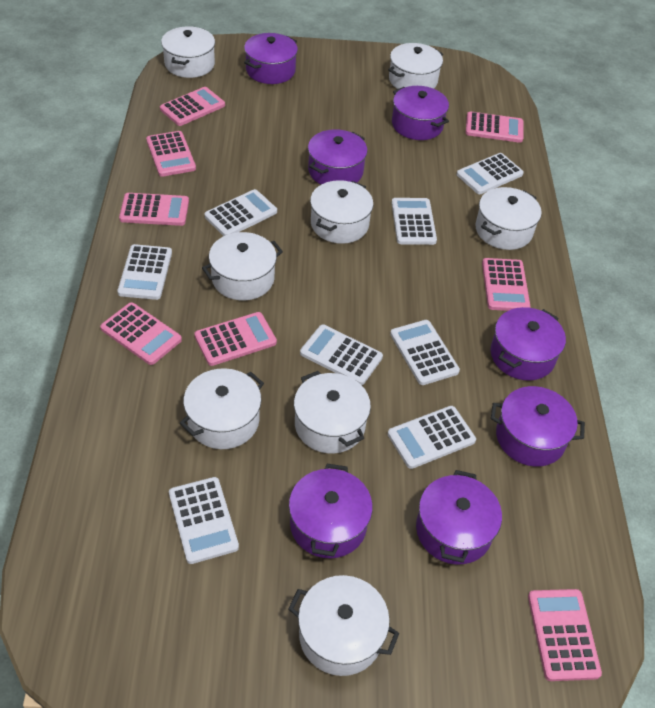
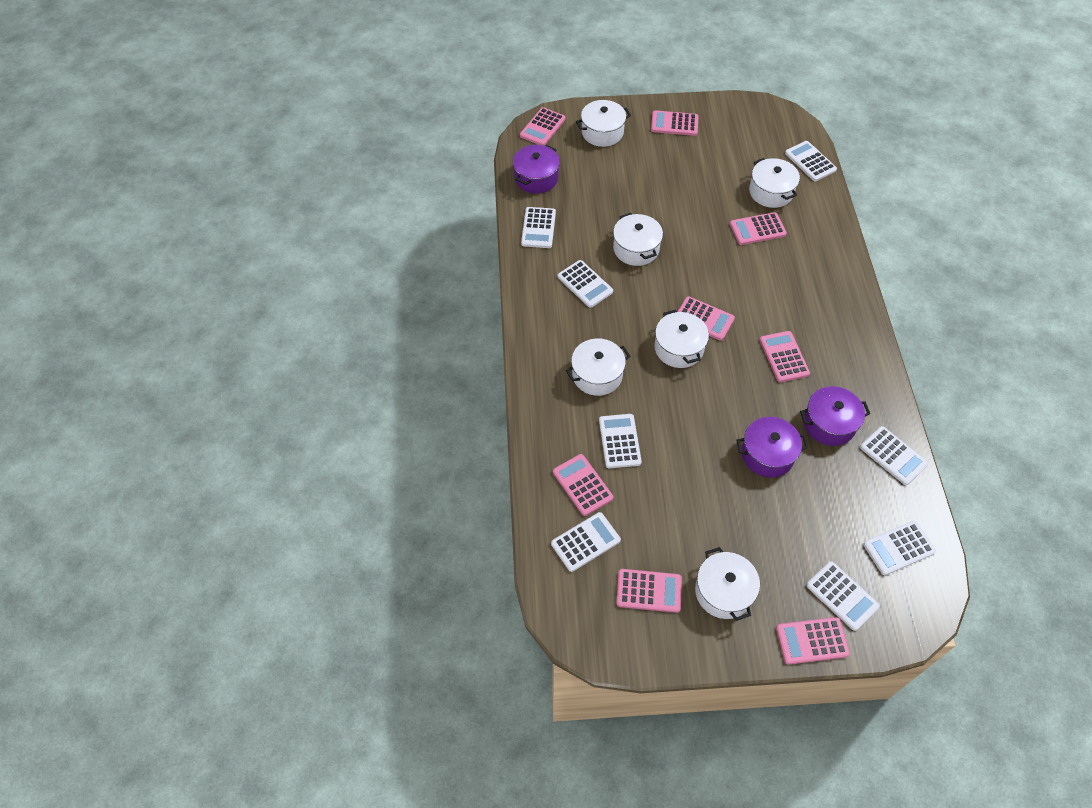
purple pot: [244,33,298,84] [289,464,373,558] [308,129,368,185] [392,86,449,140] [416,470,502,565] [491,307,566,381] [491,386,585,467] = 7 -> [513,145,560,194] [736,417,808,477] [800,386,870,446] = 3
white pot: [161,26,215,78] [180,368,264,449] [202,232,283,300] [288,575,399,676] [294,371,371,454] [310,180,373,244] [388,43,443,89] [475,187,542,250] = 8 -> [566,338,630,396] [576,100,631,147] [613,213,663,266] [654,309,709,368] [695,547,760,621] [749,158,800,208] = 6

